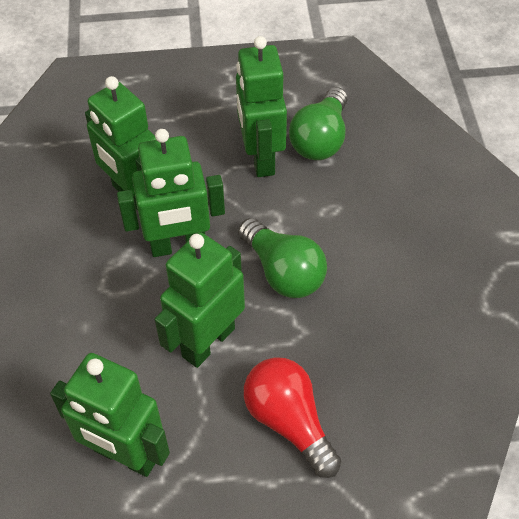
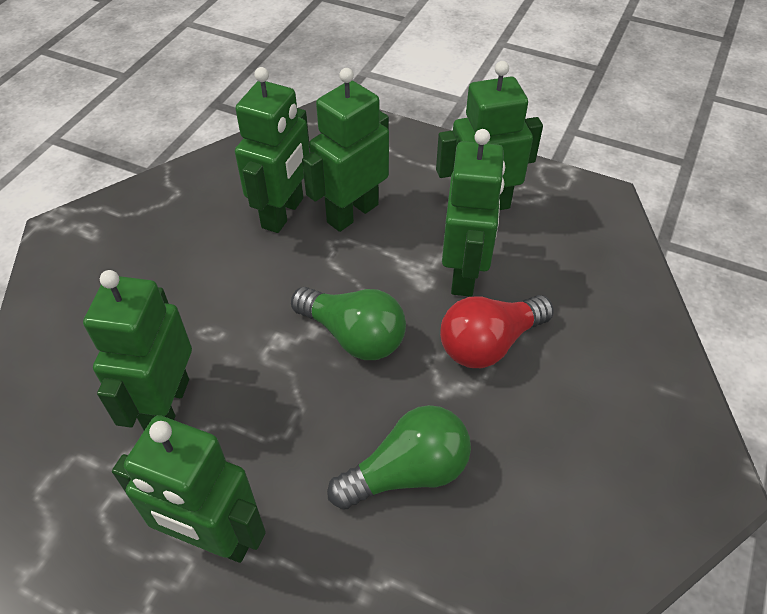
green robot: [50,353,170,477] [85,76,156,210] [117,129,225,257] [155,232,245,368] [236,36,287,177] = 5 -> [83,270,192,430] [112,415,266,563] [235,67,310,233] [302,68,389,232] [436,61,543,210] [442,129,505,297] = 6

